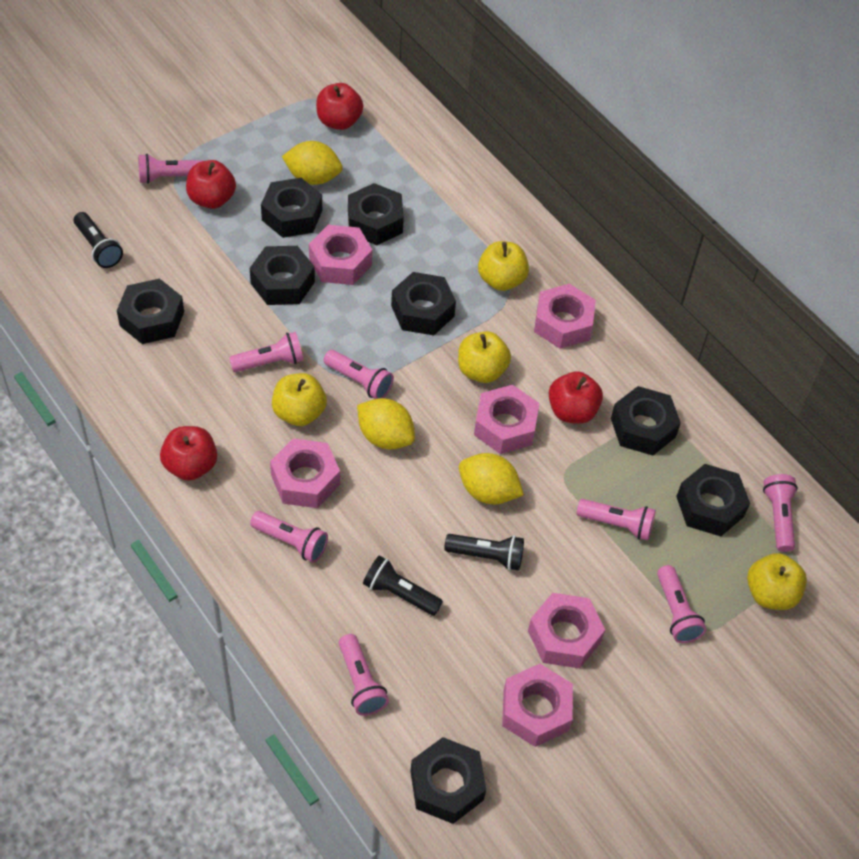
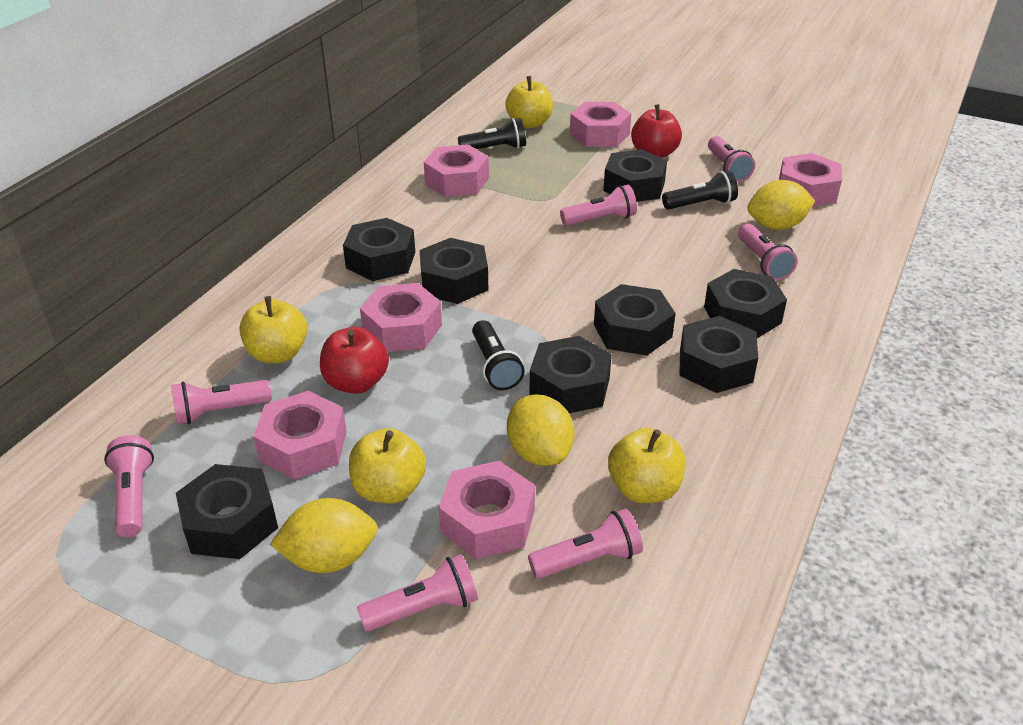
pink flashlight: [138,154,203,184] [229,332,304,372] [250,511,328,563] [324,350,394,399] [339,634,389,716] [577,499,656,541] [657,565,706,643] [763,474,798,552] = 8 -> [104,435,154,537] [171,380,272,425] [357,554,478,631] [528,509,643,579] [560,185,637,226] [708,136,755,182] [738,224,797,280] = 7
red apple: [160,426,217,481] [186,160,236,209] [316,83,363,130] [549,371,603,424] = 4 -> [320,327,389,394] [631,104,682,158] = 2

